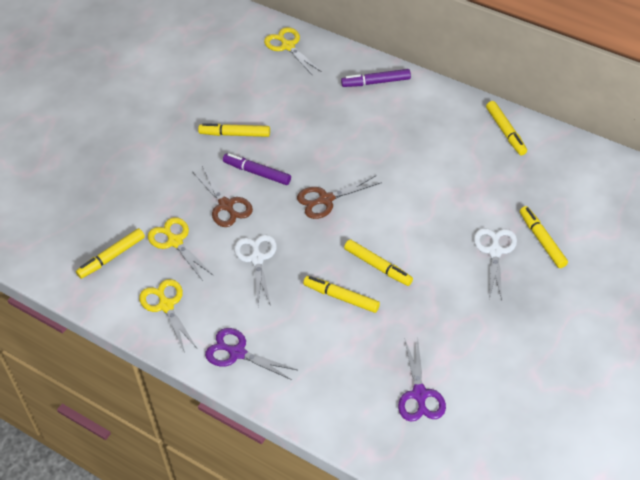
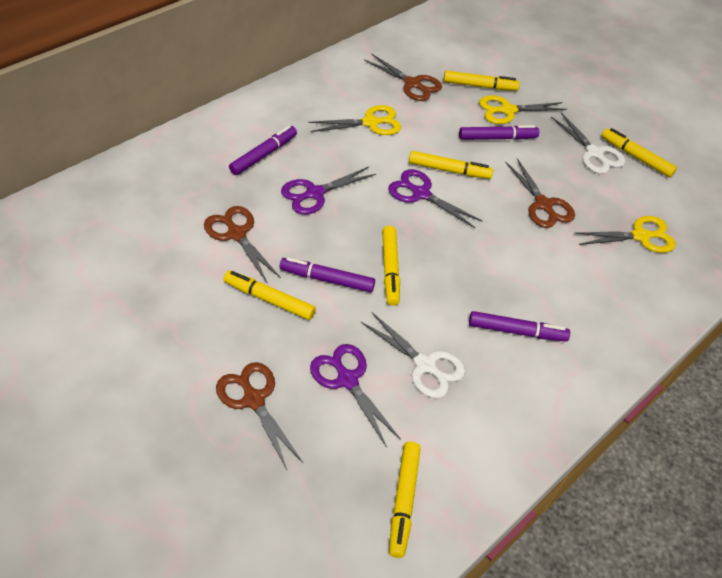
brown scissors: [192,166,253,227] [297,175,382,219] = 2 -> [204,206,281,282] [216,362,303,470] [364,54,442,101] [505,158,575,228] = 4
purple marker: [223,153,291,185] [341,69,411,87] = 2 -> [229,126,297,175] [280,257,375,293] [459,125,539,140] [469,311,570,342] = 4
purple scissors: [205,328,297,380] [398,339,446,422] = 2 -> [281,167,376,215] [310,344,401,447] [388,169,482,228] = 3

